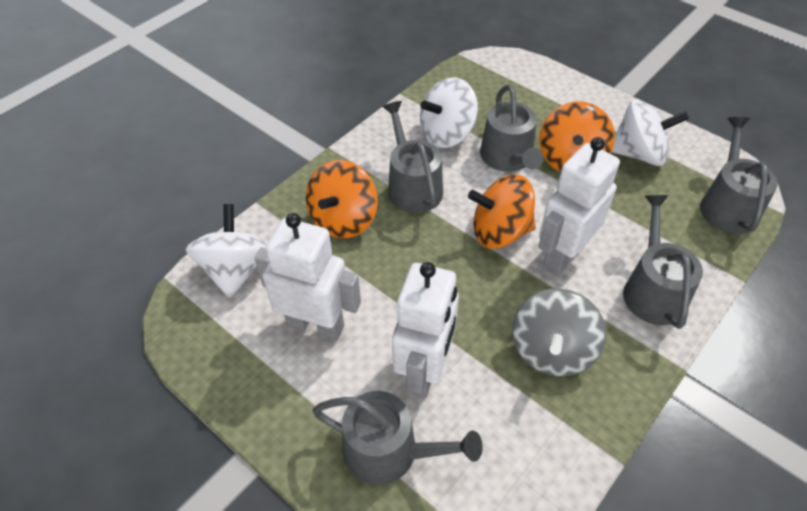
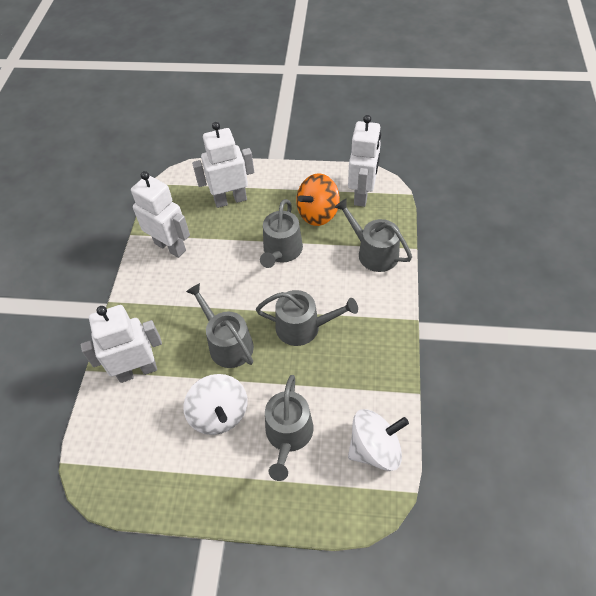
grey spinning top: [512,289,606,376] = 1 -> none = 0
orange spinning top: [306,160,378,238] [468,175,536,249] [539,101,615,172] = 3 -> [296,173,340,226] = 1
white robot: [254,213,361,341] [392,262,459,398] [538,137,620,275] = 3 -> [81,305,162,383] [131,171,190,258] [192,122,254,208] [348,115,381,207] = 4
white spinning top: [186,204,267,298] [420,78,478,148] [612,99,689,166] = 3 -> [183,374,248,435] [348,409,409,471] = 2

